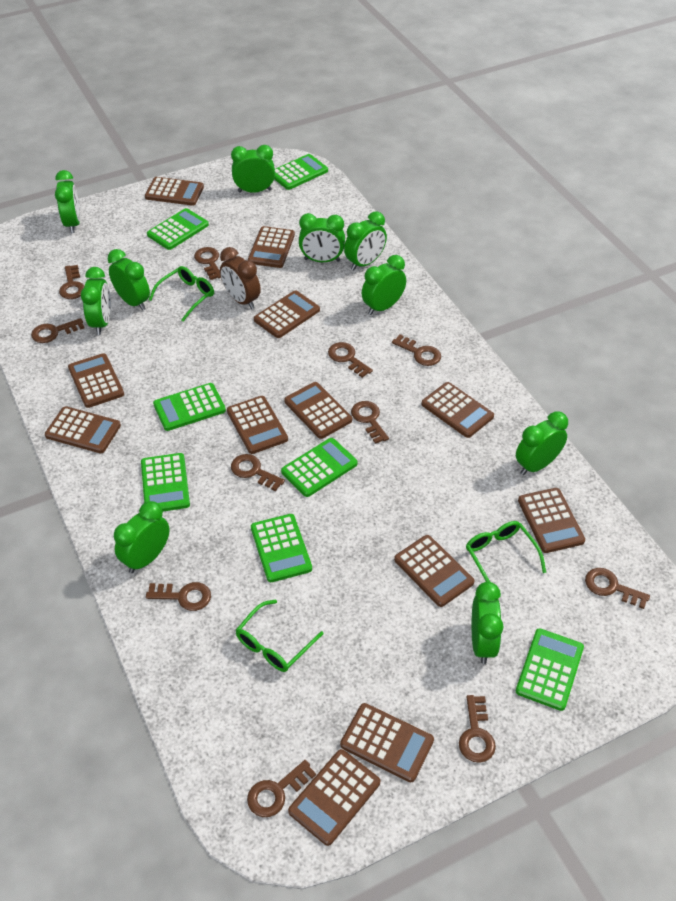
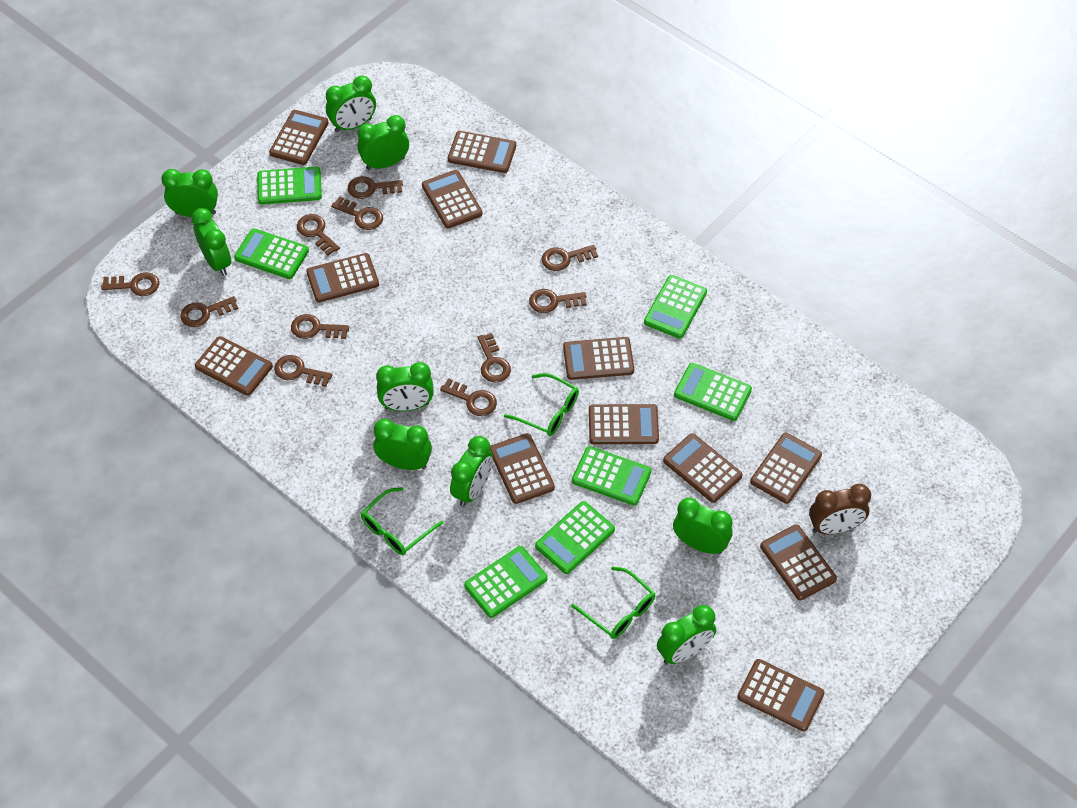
green clock: [55,170,80,233] [81,267,111,335] [108,249,150,311] [114,501,170,573] [231,145,275,193] [299,213,345,262] [344,211,387,271] [362,255,406,315] [472,582,504,664] [516,411,568,475] = 10 -> [161,169,218,217] [192,208,231,276] [326,76,376,132] [357,115,409,170] [373,419,432,470] [376,362,434,411] [450,436,493,507] [657,605,716,664] [673,498,732,554] = 9

